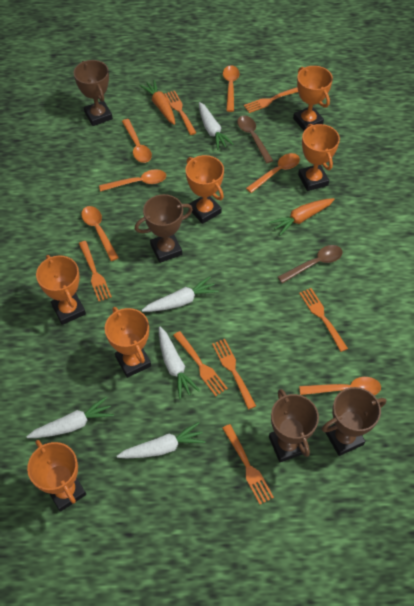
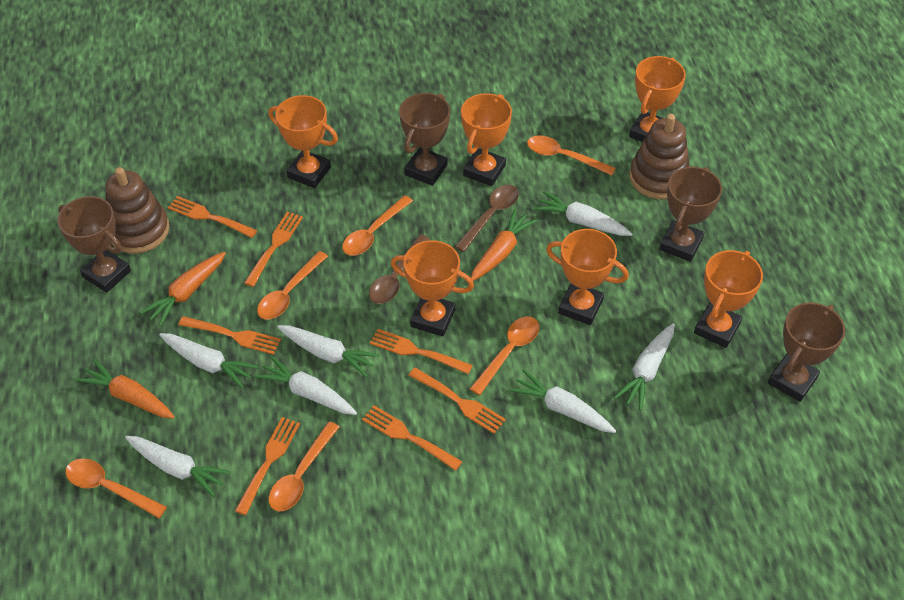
brown stacking toy: none = 0 -> [105,167,169,254] [629,114,690,199] = 2
orange carrot: [139,80,175,125] [269,198,335,235] = 2 -> [76,359,175,419] [141,252,226,326] [471,209,537,281] = 3
white carrot: [27,397,114,438] [117,422,206,458] [142,276,219,312] [159,327,200,399] [199,102,234,150] = 5 -> [125,436,231,497] [159,333,258,388] [255,356,357,415] [277,325,380,377] [509,369,616,433] [534,191,632,236] [614,323,674,410] = 7

